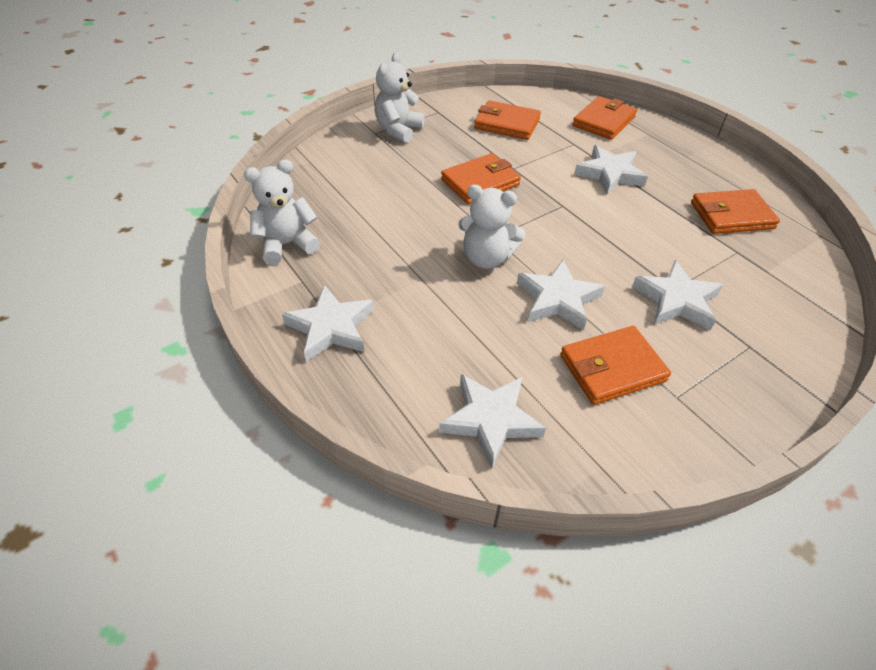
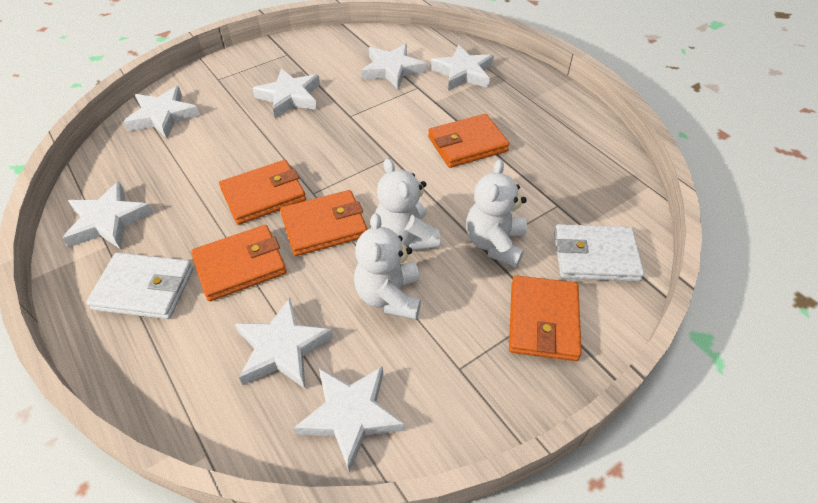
white star: [282,285,374,362] [439,374,546,468] [517,260,605,331] [574,145,648,195] [632,260,723,330] = 5 -> [62,181,153,249] [123,86,200,139] [235,298,333,388] [252,68,320,118] [294,366,404,472] [362,43,426,89] [430,45,494,91] = 7
white wallet: none = 0 -> [86,253,194,319] [554,224,644,282] = 2

